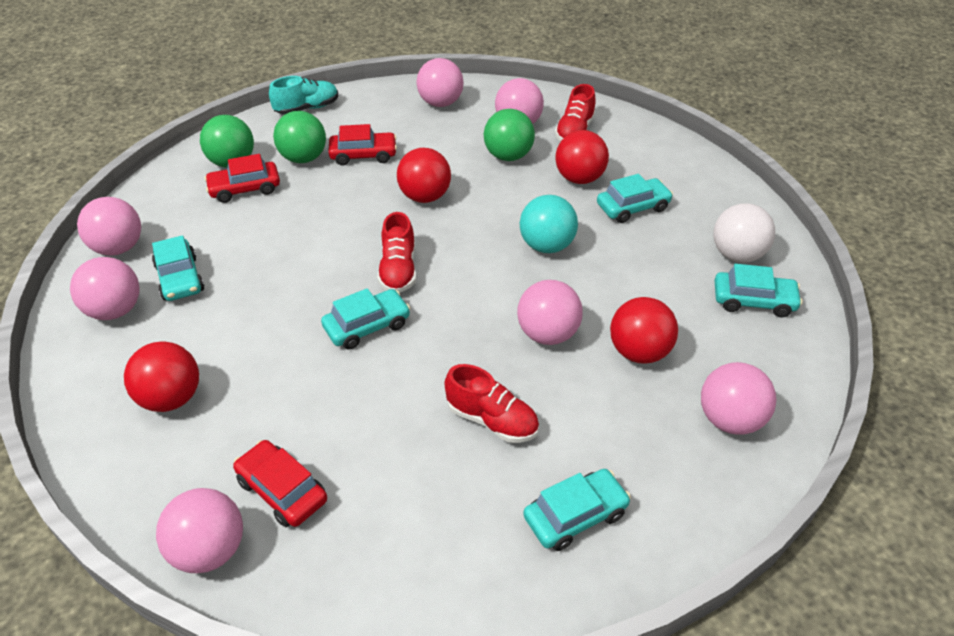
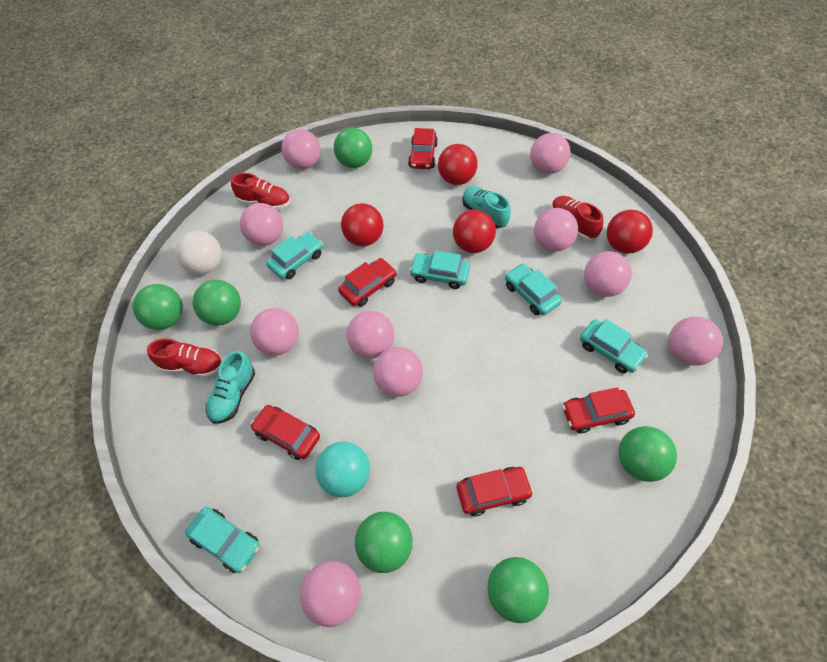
green ball: [200,115,254,168] [273,111,326,163] [484,109,535,161] = 3 -> [133,284,183,330] [193,280,241,326] [334,128,372,168] [355,512,413,573] [488,557,549,623] [619,426,677,482] = 6
pink ball: [70,257,140,320] [77,197,141,255] [156,488,243,573] [416,58,464,107] [495,78,544,124] [517,280,583,345] [701,362,776,435] = 7 -> [240,203,283,246] [250,308,299,355] [281,129,321,169] [300,561,361,627] [347,311,395,359] [373,347,423,397] [530,133,571,174] [534,208,578,252] [584,251,632,297] [669,317,723,366] = 10
red car: [204,154,280,203] [233,440,327,527] [328,124,397,166] = 3 -> [251,405,320,460] [338,258,397,307] [408,128,438,169] [457,467,534,516] [562,387,635,433] = 5
turquoise shoe: [269,76,338,115] = 1 -> [206,351,255,424] [462,186,511,228] = 2

